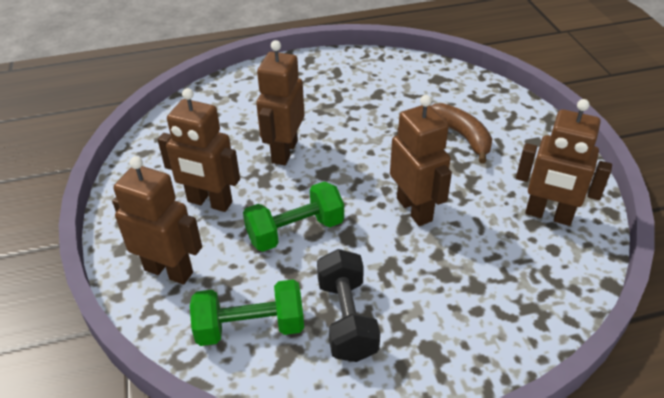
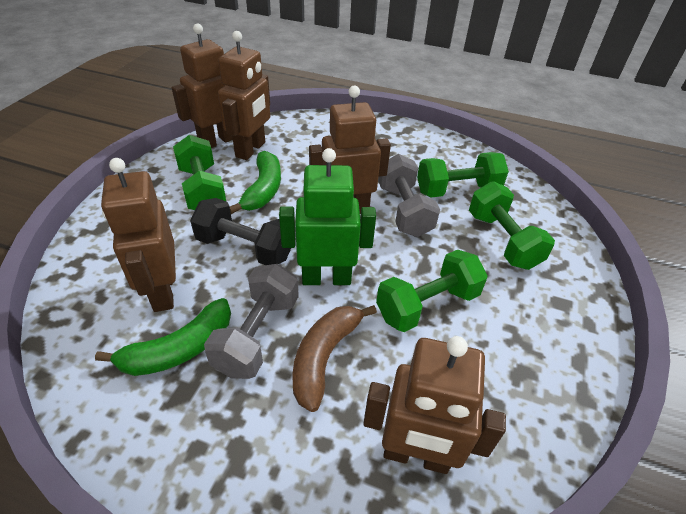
green banana: none = 0 -> [95,298,231,376] [230,151,281,214] = 2
green dumbbell: [190,279,304,346] [243,181,344,252] = 2 -> [173,135,226,210] [376,250,488,332] [417,152,509,198] [469,181,555,270] = 4
green robot: none = 0 -> [279,148,376,285] = 1
grey dumbbell: none = 0 -> [204,264,299,379] [378,154,440,237] = 2

